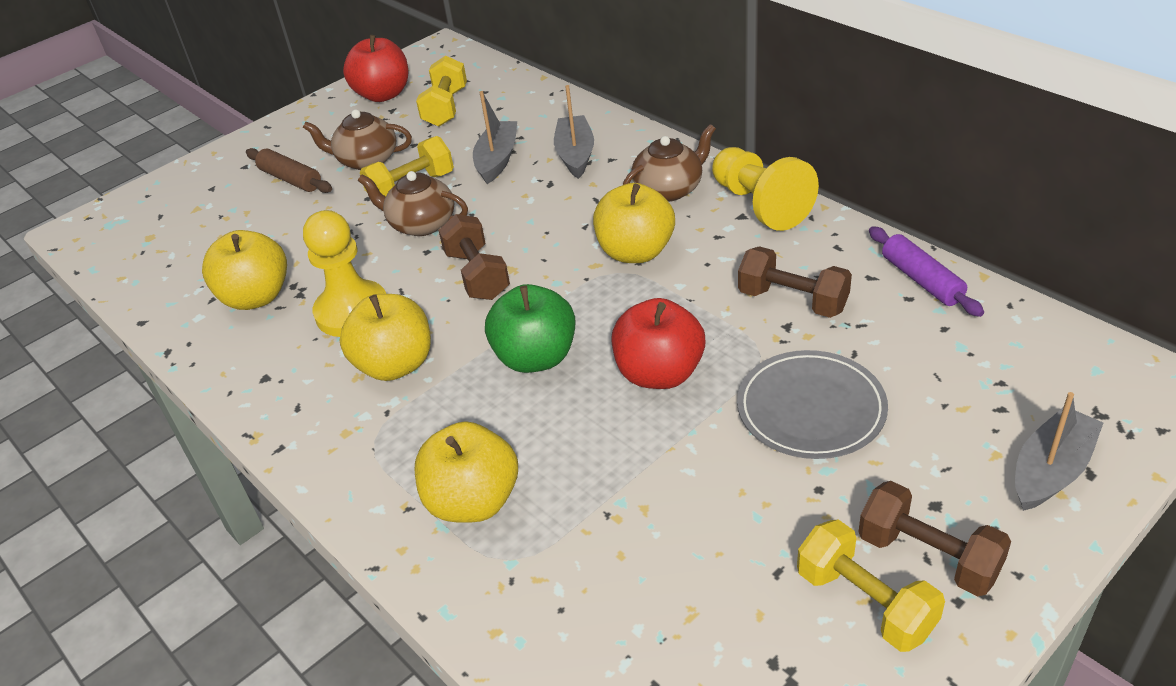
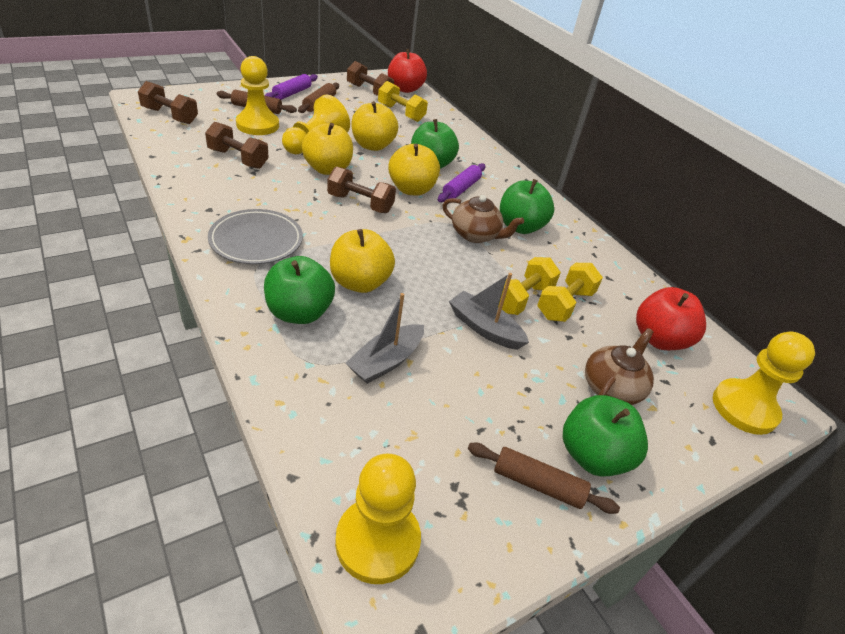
brown dumbbell: [438,214,510,300] [738,246,852,318] [858,481,1011,596] = 3 -> [138,81,198,124] [205,122,269,169] [327,166,396,213] [347,61,394,96] = 4
brown rolling pin: [246,148,332,193] = 1 -> [217,90,297,114] [298,82,339,113] [468,443,620,514] = 3
brown teapot: [303,109,412,170] [358,171,468,236] [623,124,716,202] = 3 -> [442,195,524,243] [585,328,654,405] = 2
green apple: [485,284,576,373] = 1 -> [264,256,335,324] [411,119,459,169] [500,179,554,234] [563,395,648,476] = 4
grey boat: [473,91,517,184] [554,85,594,179] [1015,392,1103,511] = 3 -> [345,293,424,384] [449,273,529,350] = 2
purple rolling pin: [869,226,984,317] = 1 -> [265,74,318,100] [438,163,485,202] = 2
yellow pawn: [303,210,386,337] [712,147,819,231] = 2 -> [236,56,279,135] [282,94,350,155] [335,454,421,584] [713,331,815,435] = 4

